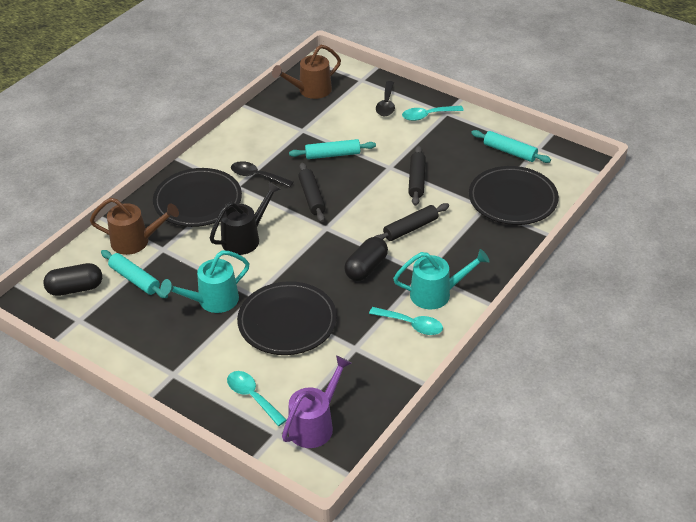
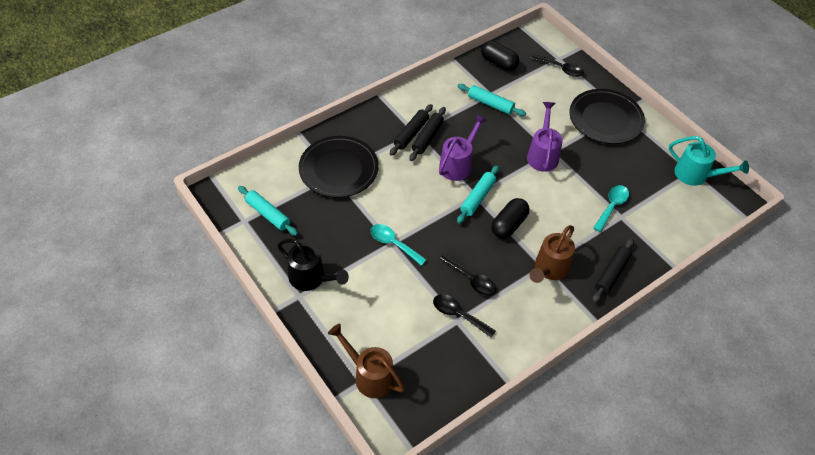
black plate: [153,168,242,227] [237,281,337,355] [469,166,559,225] = 3 -> [299,136,379,198] [569,89,645,144] = 2
black spoon: [231,161,293,187] [376,81,395,116] = 2 -> [433,294,496,338] [440,253,496,296] [531,54,584,77] = 3
purple watering can: [282,356,352,448] = 1 -> [439,114,487,181] [527,102,563,172] = 2
turquoise spoon: [227,371,287,426] [369,307,443,335] [402,106,464,121] = 3 -> [371,224,427,266] [593,185,629,232] = 2
turquoise watering can: [161,250,250,313] [393,249,490,309] = 2 -> [669,136,749,186] = 1

